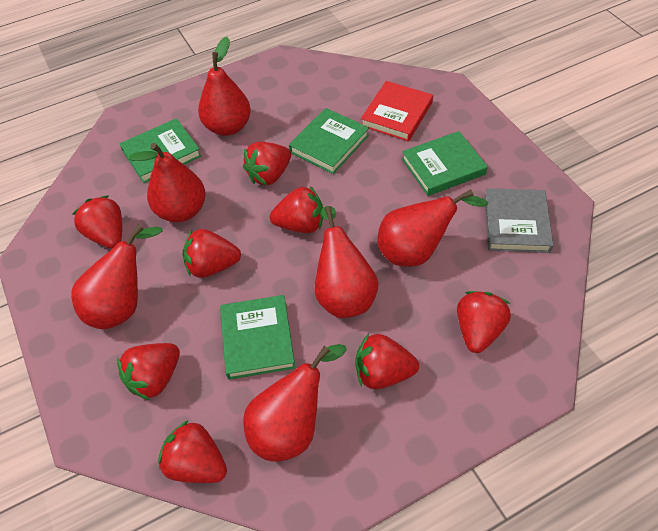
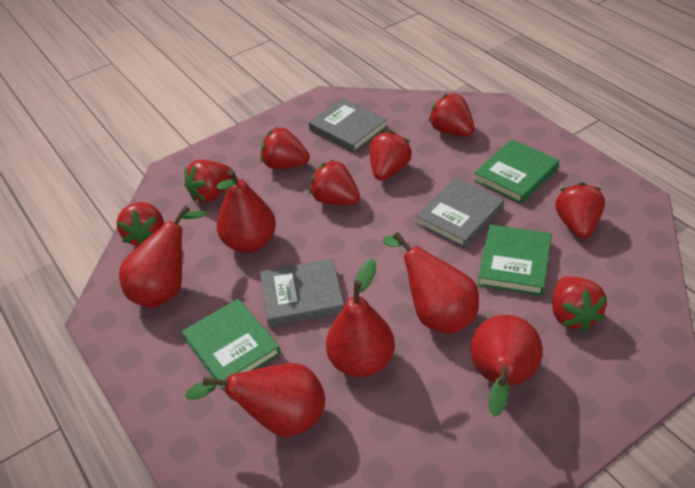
green book: [120,118,201,183] [220,295,295,380] [289,108,369,174] [402,131,488,196] = 4 -> [182,299,281,390] [474,139,559,204] [478,225,552,296] = 3
grey book: [484,188,554,253] = 1 -> [260,258,344,327] [308,98,388,153] [415,178,504,249] = 3
red book: [361,81,433,142] = 1 -> none = 0

